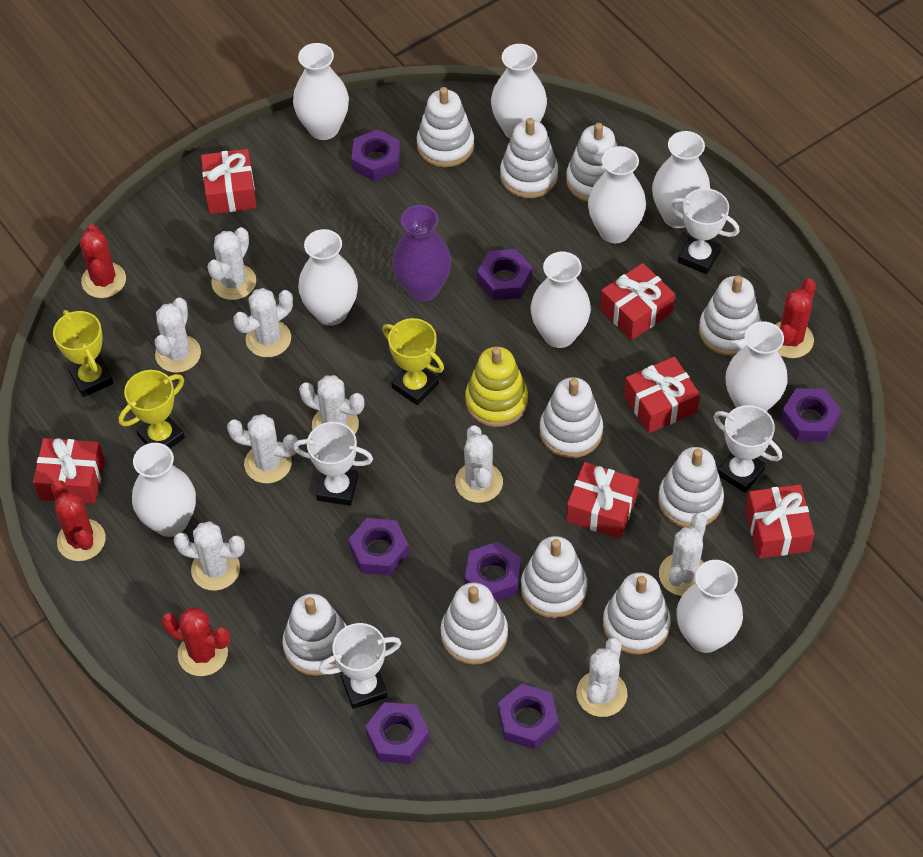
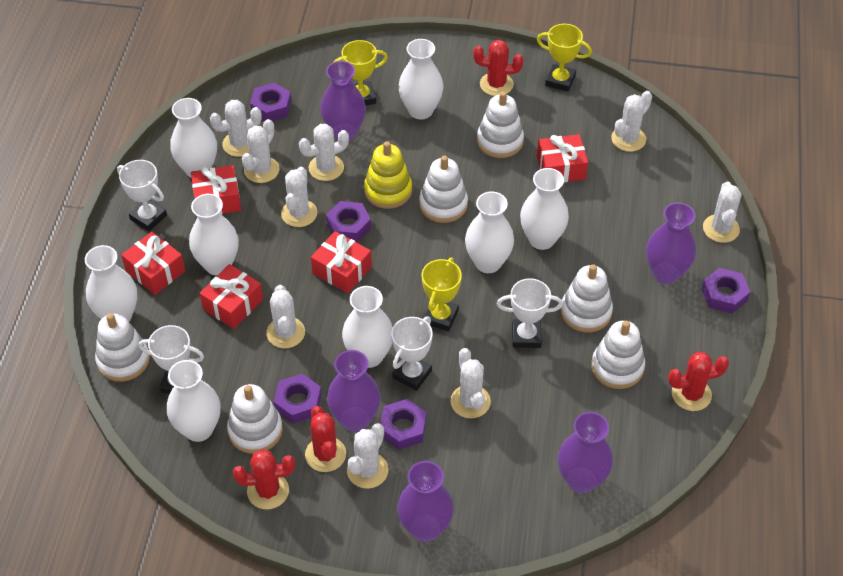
purple nut: [348,518,409,576] [351,129,400,181] [365,702,429,764] [465,541,521,601] [477,249,532,300] [498,684,559,749] [780,388,841,442] = 7 -> [250,83,291,121] [273,374,322,424] [326,201,371,242] [380,399,427,450] [702,268,750,314] = 5
purple vase: [392,205,451,302] = 1 -> [320,61,366,141] [327,350,381,432] [397,461,454,542] [558,412,613,493] [646,202,696,284] = 5
red gift: [33,438,105,504] [201,149,256,214] [566,462,639,539] [600,263,675,340] [624,357,700,433] [745,484,814,558] = 6 -> [121,231,185,295] [191,165,241,214] [199,264,263,329] [311,231,372,293] [537,134,588,182] = 5
white stacking toy: [282,594,347,676] [417,87,474,167] [441,582,508,665] [500,118,558,198] [521,536,587,618] [540,377,603,458] [566,123,617,202] [603,572,671,655] [658,447,724,528] [699,275,761,356] = 10 -> [95,313,150,382] [227,384,283,454] [419,155,468,223] [477,91,524,158] [561,264,613,333] [591,321,645,389] = 6
white vase: [132,443,196,537] [293,43,349,140] [298,229,358,326] [491,44,547,139] [531,252,591,348] [588,146,646,243] [652,131,710,228] [676,560,743,653] [726,321,787,411] = 9 -> [85,245,137,321] [167,360,221,442] [170,98,217,178] [189,194,239,275] [342,286,393,368] [398,39,444,120] [465,191,514,273] [520,168,569,250] = 8

